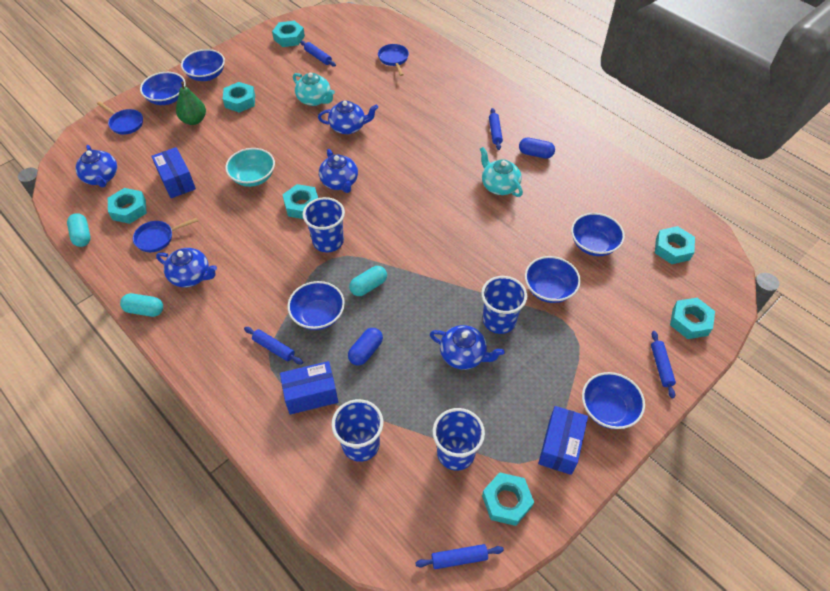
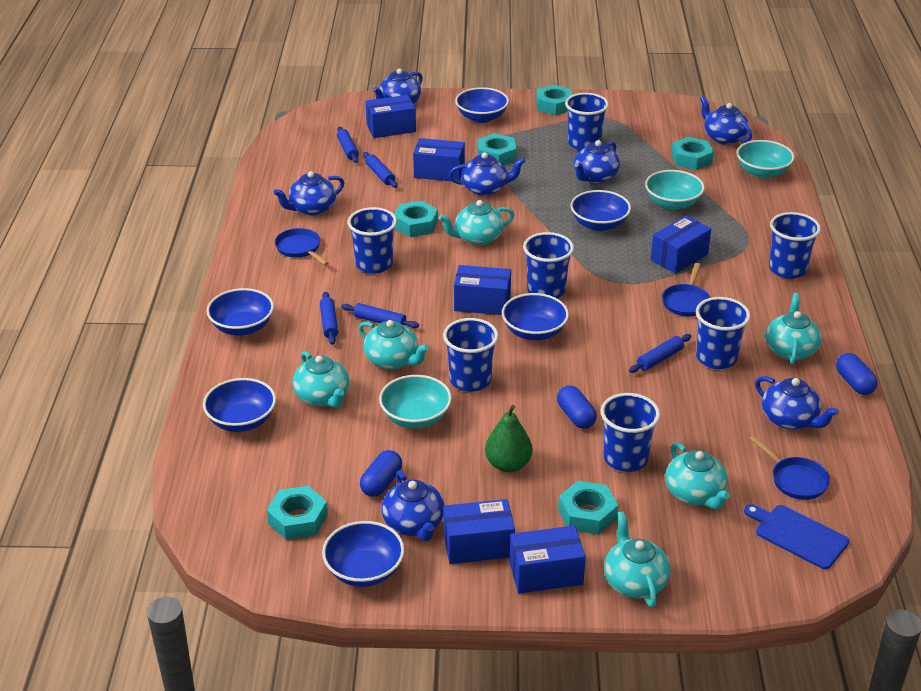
blue box: [151,147,196,198] [280,361,338,415] [538,406,588,475] = 3 -> [366,95,416,138] [413,138,465,181] [443,499,515,564] [454,265,511,315] [510,526,586,593] [651,216,711,274] = 6
blue capsule: [348,328,383,366] [519,138,555,159] = 2 -> [360,450,402,497] [557,385,597,429] [836,353,878,395] = 3
blue cup: [303,197,345,252] [331,399,383,462] [433,408,485,471] [481,276,527,334] = 4 -> [347,207,397,274] [443,318,498,392] [523,232,574,298] [565,93,609,150] [601,393,660,472] [696,297,750,369] [769,212,821,279] = 7
blue cutting board: none = 0 -> [744,504,849,569] = 1
blue teapot: [75,145,117,187] [156,248,217,287] [318,101,378,134] [319,149,358,193] [430,325,505,370] = 5 -> [273,171,344,215] [372,68,423,104] [382,470,445,541] [449,152,525,196] [574,140,620,183] [700,96,752,145] [755,376,839,430] = 7
turquoise bowl: [225,148,275,187] = 1 -> [379,375,452,428] [645,170,705,210] [737,140,794,178] = 3
turquoise capsule: [67,213,91,247] [120,293,163,317] [349,266,387,296] = 3 -> none = 0
turquoise nut: [108,188,147,224] [223,82,255,113] [272,21,305,47] [282,184,318,219] [482,472,534,526] [655,226,695,264] [670,298,715,339] = 7 -> [267,486,328,540] [394,201,438,237] [477,133,517,165] [536,85,572,115] [558,481,618,535] [671,137,714,170] = 6
turquoise teapot: [293,73,335,106] [480,147,523,197] = 2 -> [292,351,349,408] [359,320,429,370] [439,200,514,245] [604,511,670,607] [665,442,730,510] [766,293,821,365] = 6

